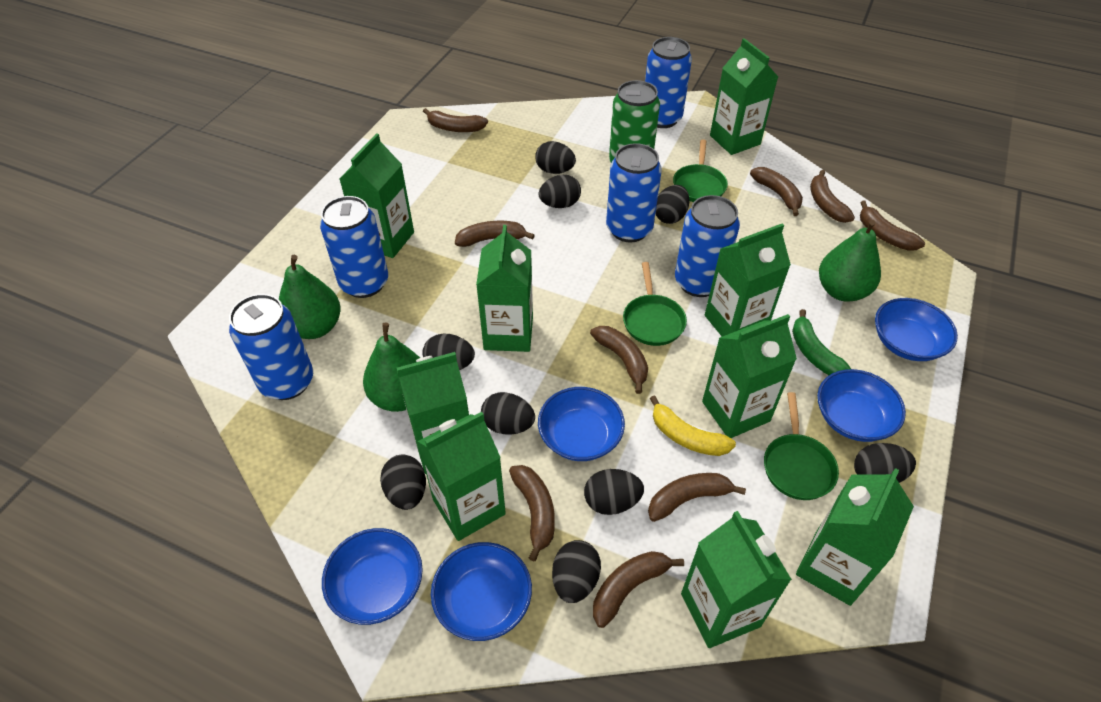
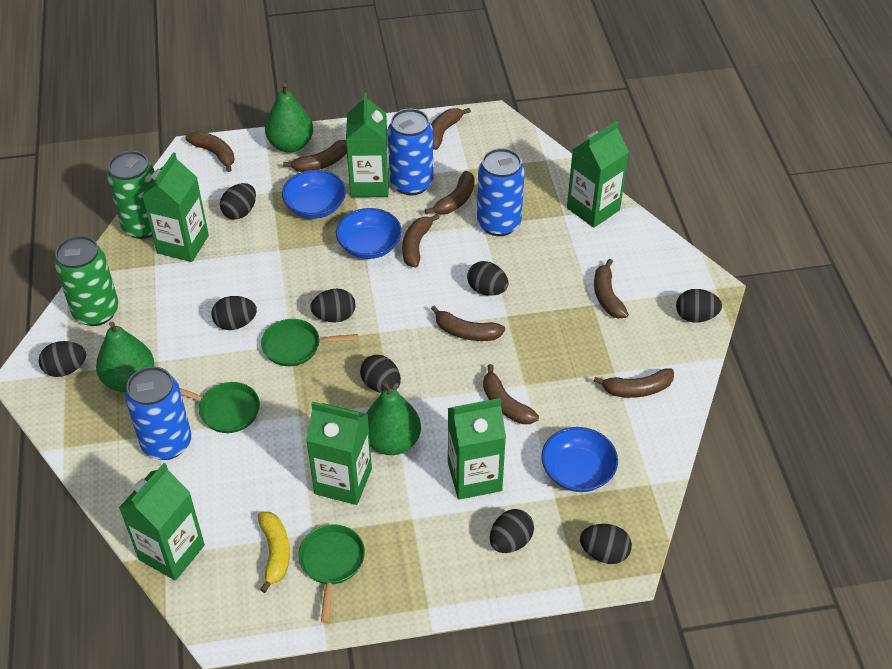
blue bowl: [322,528,423,625] [431,542,532,641] [538,387,625,461] [817,369,906,442] [875,298,958,361] = 5 -> [282,170,346,219] [336,208,402,259] [541,427,618,492] = 3
blue can: [229,294,313,400] [320,196,388,298] [606,143,661,243] [645,37,692,128] [675,195,740,297] = 5 -> [125,366,192,460] [388,109,433,195] [477,148,525,236] = 3
green banana: [792,309,851,375] = 1 -> none = 0
green can: [609,80,660,163] = 1 -> [54,236,119,326] [107,151,155,239] = 2
green carton: [340,133,414,258] [397,352,469,474] [417,412,506,541] [476,225,533,352] [681,511,792,648] [702,314,797,438] [705,223,791,336] [710,38,778,155] [796,468,914,606] = 9 -> [119,463,205,581] [142,152,209,262] [306,401,372,505] [346,92,389,197] [448,398,506,500] [567,121,629,228] = 6

